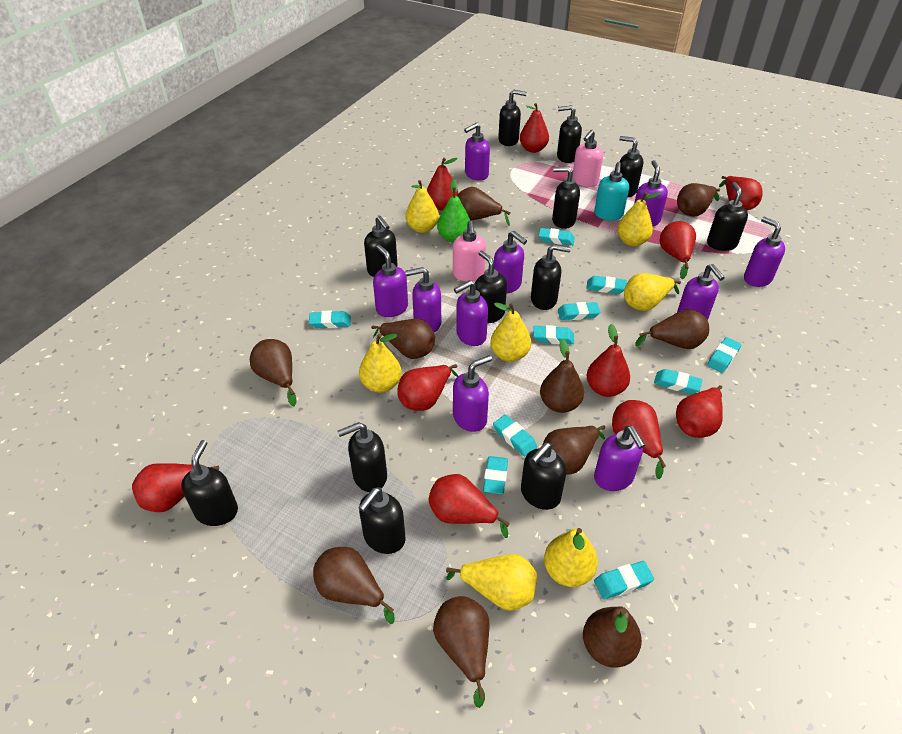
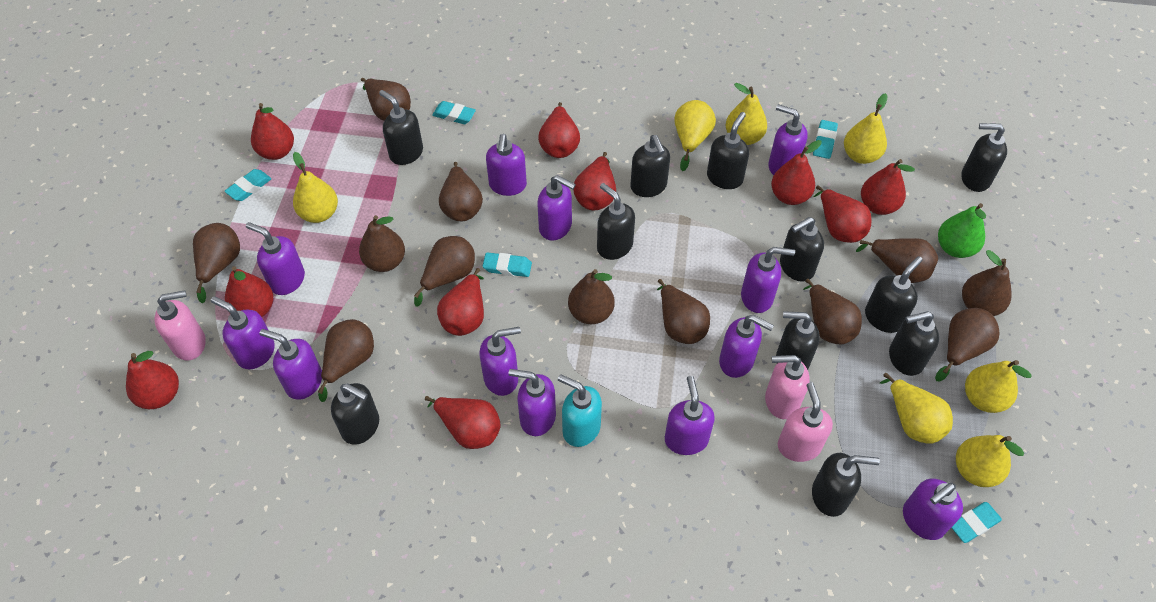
black soap dispenser: [181,440,238,526] [337,422,387,492] [358,487,405,554] [364,216,398,277] [475,250,507,324] [498,90,527,146] [521,443,566,510] [531,244,571,310] [552,167,580,229] [557,105,582,163] [619,136,643,198] [707,182,748,251] = 12 -> [331,383,379,445] [379,90,423,165] [597,183,635,260] [630,135,670,197] [707,112,749,189] [776,311,820,370] [780,217,824,282] [812,453,880,517] [865,256,922,333] [889,311,939,376] [961,123,1007,192] = 11
brown pear: [250,339,297,406] [313,547,395,624] [371,319,435,359] [433,596,490,708] [457,187,510,226] [540,339,584,413] [543,425,605,475] [583,606,642,668] [635,309,709,349] [677,183,720,216] = 10 -> [193,223,240,303] [318,319,374,402] [359,215,405,272] [361,78,411,121] [414,236,475,307] [439,162,483,221] [568,269,615,324] [657,279,710,344] [803,279,862,344] [856,238,938,283] [935,308,1000,381] [962,250,1012,316] = 12
pink soap dispenser: [453,221,486,281] [572,130,603,187] = 2 -> [154,290,206,361] [765,355,810,419] [778,382,833,462] = 3
purple soap dispenser: [373,245,408,317] [405,267,441,332] [453,355,492,432] [454,280,488,346] [464,123,490,181] [494,231,527,294] [594,426,645,491] [634,160,668,226] [677,264,725,320] [744,217,785,287] = 10 -> [211,296,275,369] [246,222,305,295] [260,329,322,400] [480,327,521,396] [486,134,527,196] [509,369,556,436] [537,175,576,240] [665,376,715,455] [719,315,774,378] [741,247,795,313] [768,104,808,175] [903,478,963,540] = 12
turquoise eraser: [309,311,351,328] [483,456,508,494] [493,415,537,456] [533,325,574,344] [539,228,575,245] [558,302,600,320] [586,276,627,294] [594,561,654,599] [654,369,702,394] [707,337,741,373] = 10 -> [224,169,272,201] [432,101,476,124] [483,252,532,277] [813,120,838,159] [951,502,1002,543] = 5

